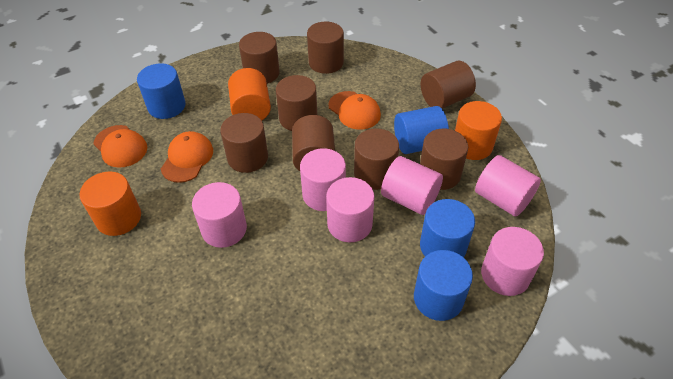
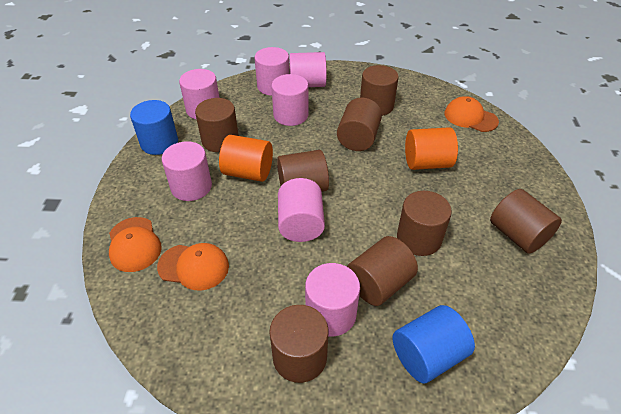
blue cylinder: [137,63,186,119] [394,106,449,154] [414,250,473,321] [420,199,475,257] = 4 -> [130,100,178,155] [393,305,475,383] = 2
orange cylinder: [79,171,141,236] [228,68,271,120] [455,101,502,160] = 3 -> [219,135,273,182] [405,127,458,170] = 2
pink cylinder: [192,182,247,248] [300,148,346,211] [326,177,374,242] [381,156,443,215] [475,155,541,217] [481,227,544,296] = 6 -> [162,141,212,201] [179,69,219,120] [254,47,290,96] [271,74,309,126] [278,178,325,242] [289,52,327,87] [305,263,360,336] = 7

